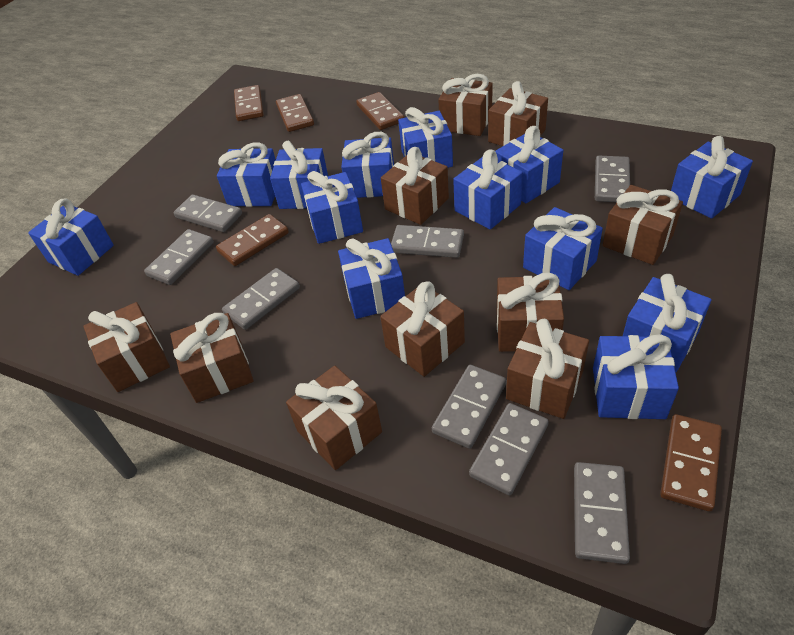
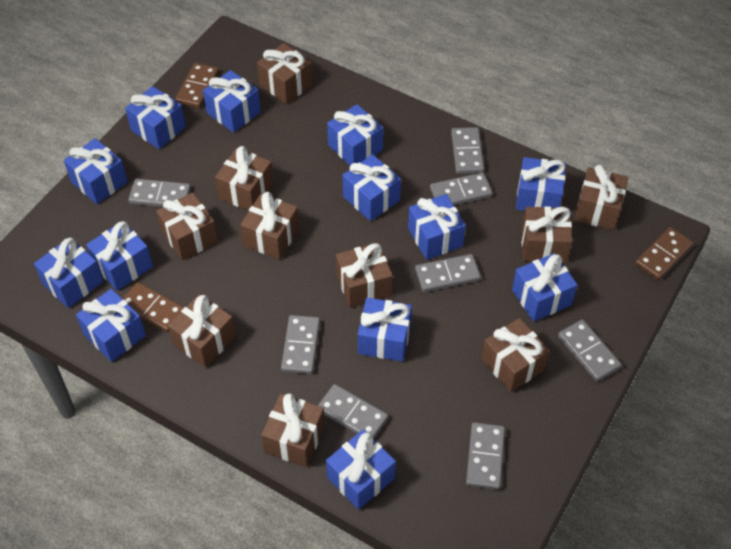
brown domino: [216,214,289,266] [234,85,264,121] [276,94,314,132] [356,92,404,130] [660,414,722,512] = 5 -> [122,282,184,333] [175,63,219,108] [635,227,694,280] = 3

